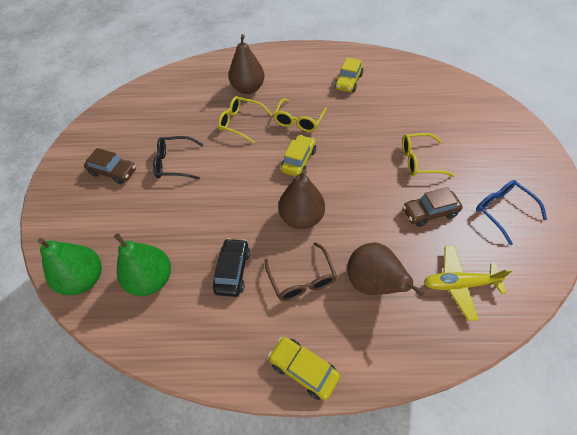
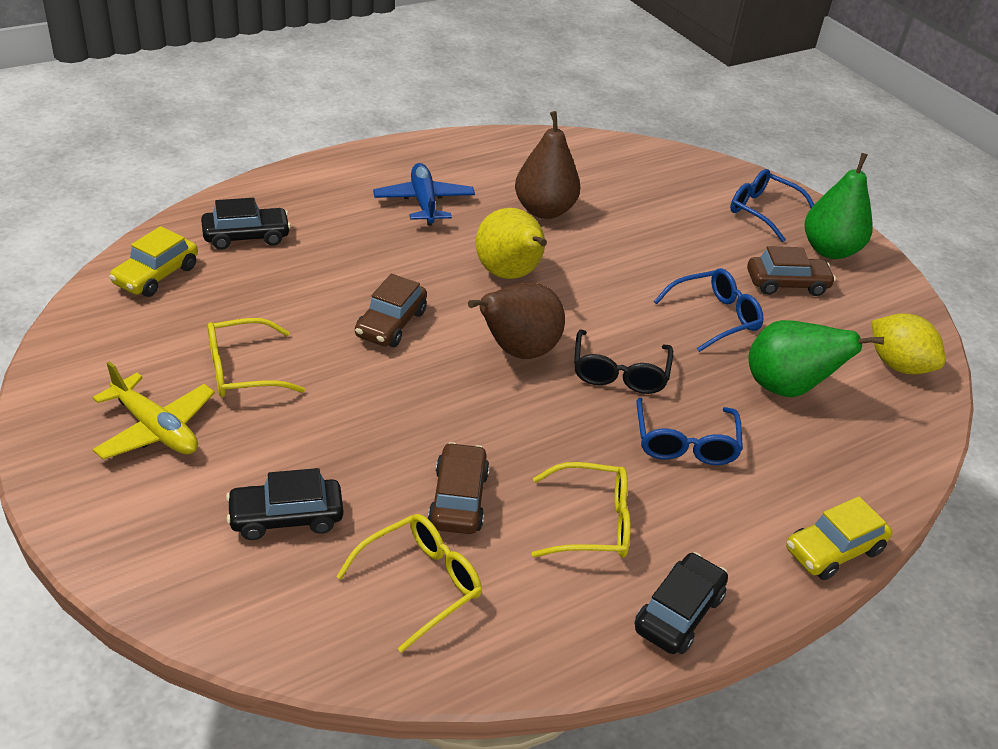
black car: [213,238,250,297] = 1 -> [201,198,291,250] [226,468,343,540] [635,552,728,654] = 3
blue glasses: [476,180,547,245] = 1 -> [636,398,743,465] [654,268,763,352] [730,169,814,242] = 3
blue plane: none = 0 -> [373,163,475,226] = 1
brown car: [84,148,136,184] [403,187,463,227] = 2 -> [355,274,427,347] [428,442,490,534] [747,246,836,296] = 3
brown glasses: [265,242,337,301] = 1 -> none = 0
brown pear: [229,34,265,94] [278,169,325,229] [347,242,425,296] = 3 -> [468,282,565,359] [515,111,580,219] = 2
yellow car: [268,337,340,400] [281,135,316,177] [335,57,363,93] = 3 -> [109,226,198,297] [786,496,892,580] = 2
yellow lemon: none = 0 -> [872,313,945,374] = 1
yellow pear: none = 0 -> [476,208,547,279] = 1

